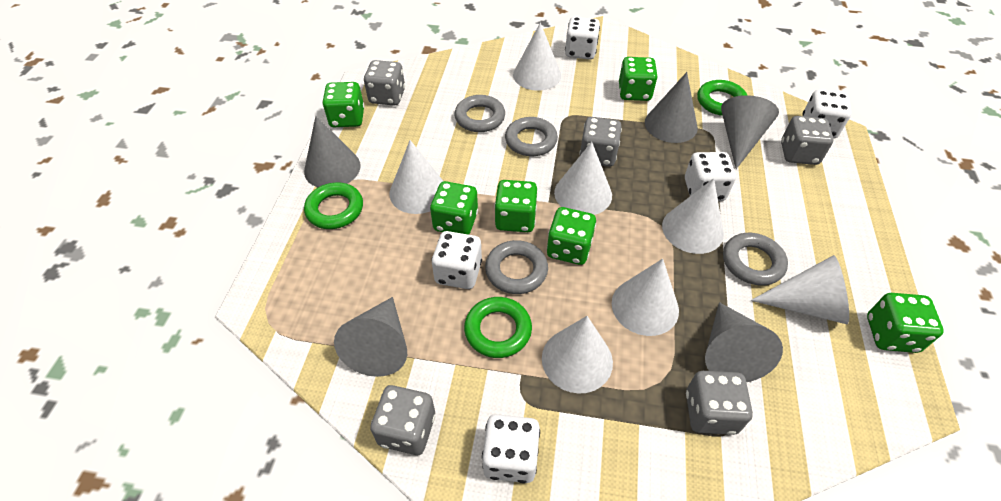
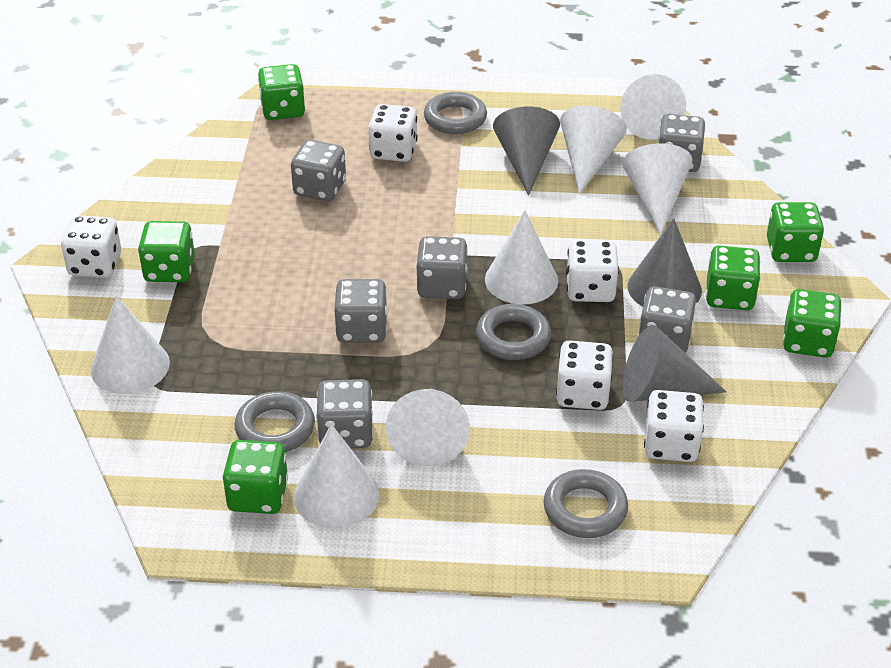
green ring: [304,182,363,229] [464,297,532,358] [697,80,747,116] = 3 -> none = 0
grey cone: [304,116,361,187] [334,297,407,377] [645,72,698,143] [705,302,783,382] [721,95,779,169] = 5 -> [493,107,560,196] [623,325,727,402] [628,218,702,306] = 3
grey dice: [364,60,405,106] [370,385,435,455] [579,117,622,167] [686,371,753,435] [781,116,834,165] = 5 -> [291,140,346,201] [316,379,373,448] [334,279,388,343] [416,236,468,299] [638,286,696,353] [658,114,706,172] = 6

